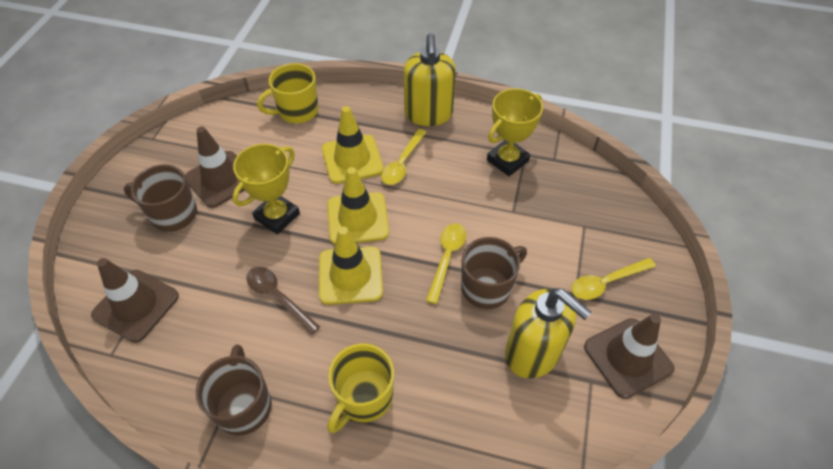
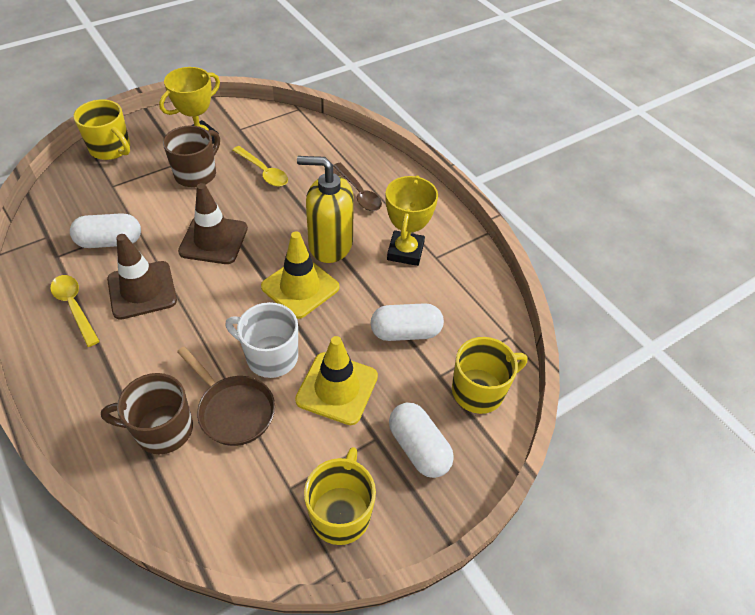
brown mug: [124,164,197,232] [195,344,272,435] [461,237,527,309] = 3 -> [101,373,193,454] [163,126,220,187] = 2
brown pan: none = 0 -> [177,346,275,446] = 1
brown traffic cone: [91,258,179,343] [185,127,245,208] [584,314,675,399] = 3 -> [107,234,177,320] [178,183,248,264] = 2
white capsule: none = 0 -> [70,213,141,248] [370,303,444,341] [389,403,454,478] = 3
white mug: none = 0 -> [225,302,298,378] = 1
yellow mug: [257,63,318,123] [327,343,394,433] = 2 -> [73,100,130,160] [304,447,376,545] [452,337,527,414] = 3
yellow soap dispenser: [404,33,456,126] [505,288,592,379] = 2 -> [297,156,354,263] = 1
yellow spoon: [381,129,427,185] [426,223,466,304] [571,258,656,300] = 3 -> [50,275,100,347] [232,146,288,187] = 2
yellow traffic cone: [319,227,383,305] [322,106,383,184] [327,167,389,244] = 3 -> [261,231,339,319] [295,336,378,425] = 2

